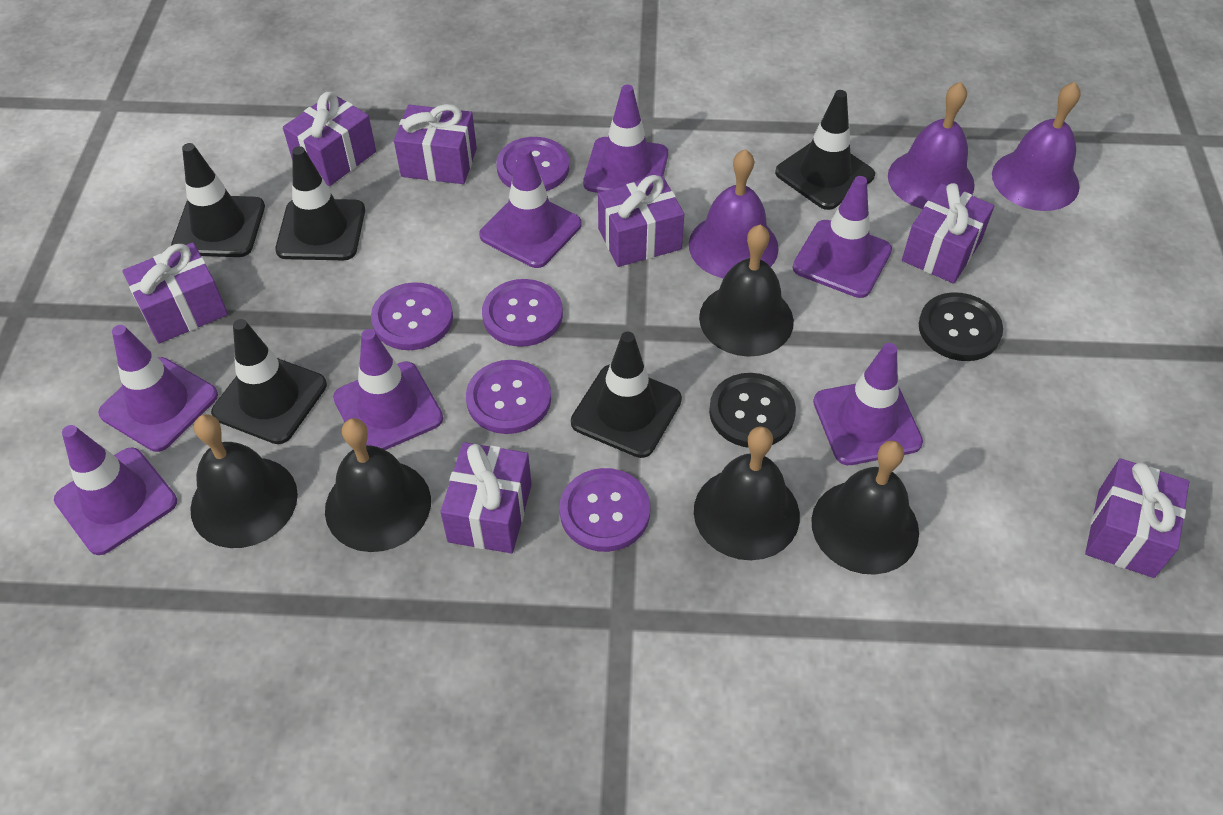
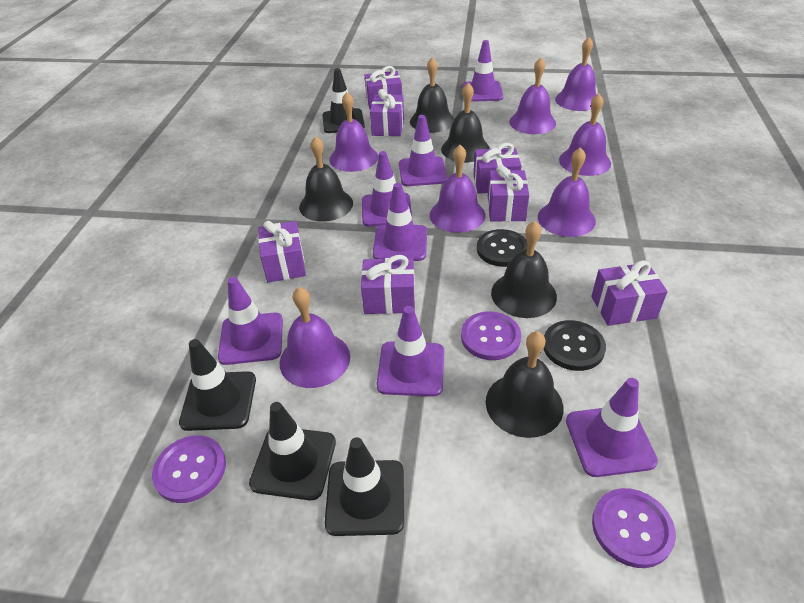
black traffic cone: [171,143,265,257] [211,319,327,444] [275,146,365,260] [571,332,682,458] [775,90,875,210] = 5 -> [179,339,256,431] [249,402,336,500] [322,68,365,133] [325,437,404,536] = 4
purple bell: [689,149,779,278] [888,82,975,209] [992,82,1081,211] = 3 -> [280,287,350,388] [330,92,378,172] [430,145,485,233] [509,58,556,134] [538,147,596,237] [555,37,597,111] [559,93,611,176] = 7
purple button: [371,282,453,350] [466,360,551,434] [482,279,563,347] [496,137,569,191] [559,468,650,552] = 5 -> [152,435,226,503] [461,311,521,360] [592,488,676,568] = 3

